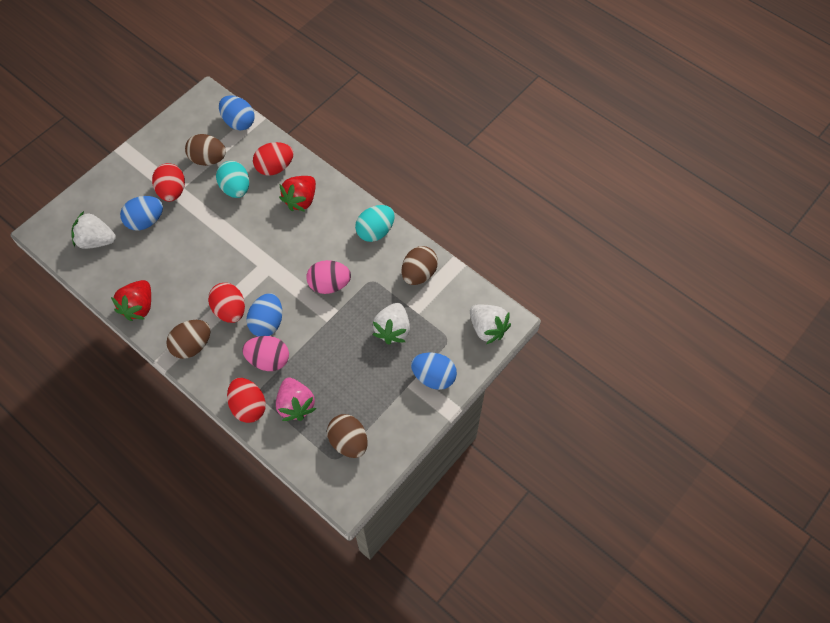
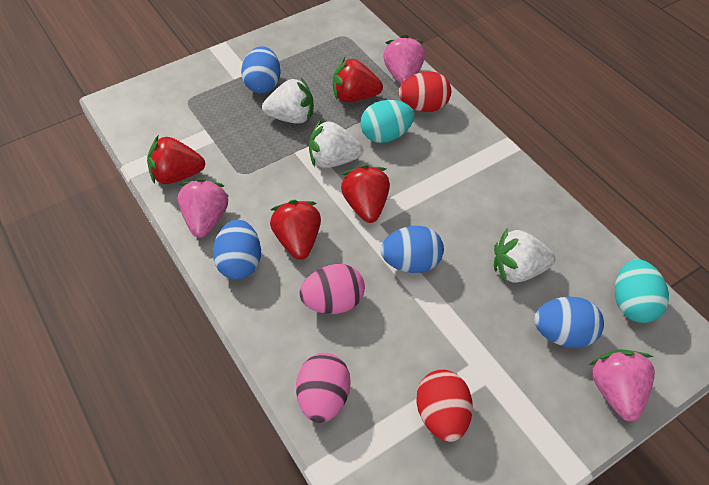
brown egg: [166,320,210,359] [185,134,226,166] [327,414,368,458] [402,246,438,285] = 4 -> none = 0
pink strawberry: [276,378,316,421] = 1 -> [178,178,229,238] [383,35,425,84] [590,350,655,422] = 3
red egg: [152,163,185,202] [208,283,245,323] [227,378,266,423] [253,142,294,176] = 4 -> [399,72,451,112] [416,370,473,442] = 2
red strawberry: [111,280,151,321] [279,176,316,212] = 2 -> [147,136,205,184] [270,200,321,260] [333,57,383,102] [341,165,390,223] = 4

